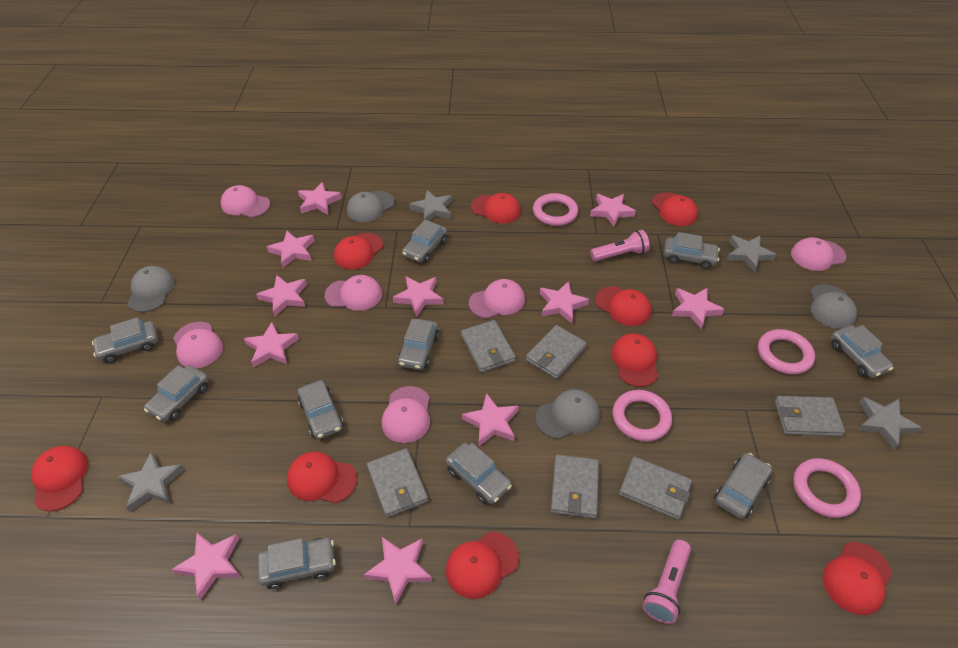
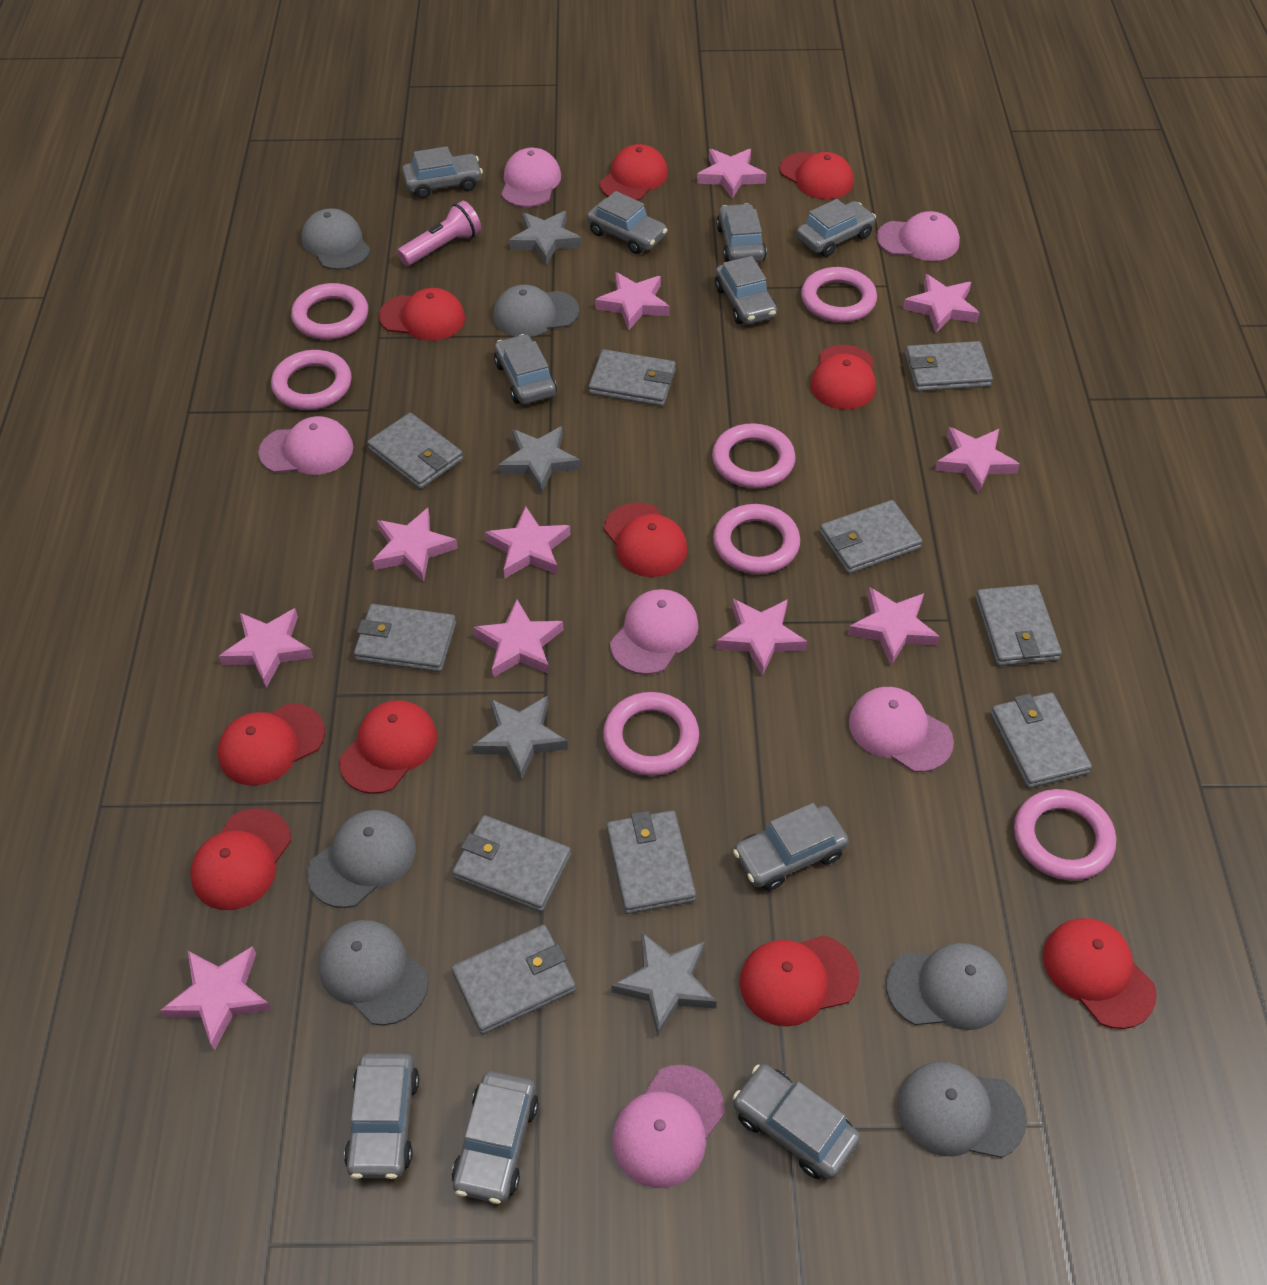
grey cap: [127,266,175,312] [347,191,394,222] [536,389,600,439] [810,284,857,329] = 4 -> [302,208,370,270] [307,810,416,908] [319,920,429,1025] [493,285,579,337] [886,943,1008,1030] [897,1062,1027,1158] = 6
grey wallet: [367,448,428,517] [461,320,516,372] [526,325,587,379] [551,454,599,518] [619,456,692,520] [775,396,845,436] = 6 -> [354,604,456,672] [367,413,463,489] [452,815,571,912] [452,925,576,1035] [589,349,676,407] [606,810,696,914] [820,500,922,574] [905,341,993,391] [975,584,1062,666] [990,693,1092,788] = 10
pink flashlight: [590,230,650,261] [643,540,691,624] = 2 -> [397,201,481,266] = 1
pink ring: [533,193,578,226] [613,390,672,442] [758,329,815,374] [793,458,861,518] = 4 -> [271,350,352,410] [291,283,368,340] [603,692,699,776] [712,423,795,488] [713,504,800,574] [801,267,877,322] [1014,789,1116,881] = 7
red cap: [31,446,88,512] [287,452,357,504] [334,233,383,269] [446,532,519,599] [471,193,521,224] [595,286,651,326] [611,333,658,387] [652,192,698,226] [823,542,892,615] = 9 -> [190,808,291,910] [218,703,325,785] [339,700,437,794] [379,288,465,341] [600,144,668,201] [604,502,688,577] [740,935,859,1027] [780,152,853,199] [810,345,876,409] [1043,918,1157,1029] = 10

